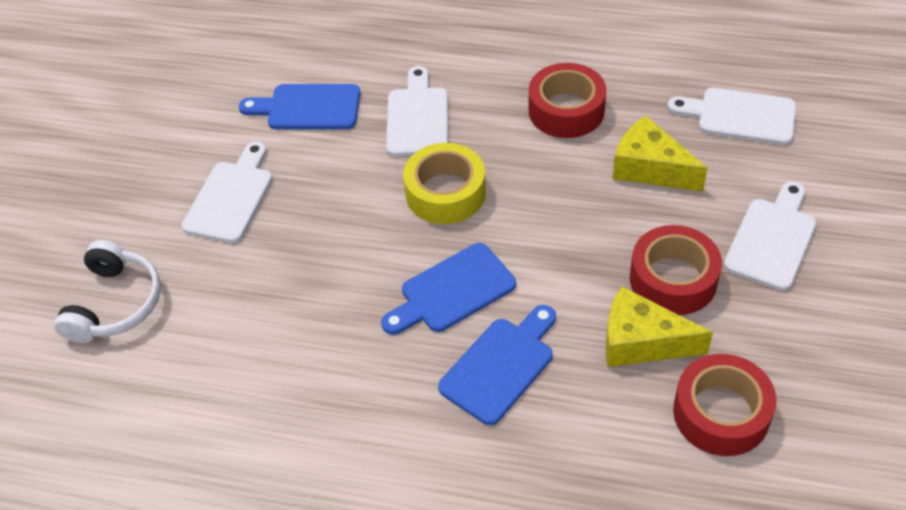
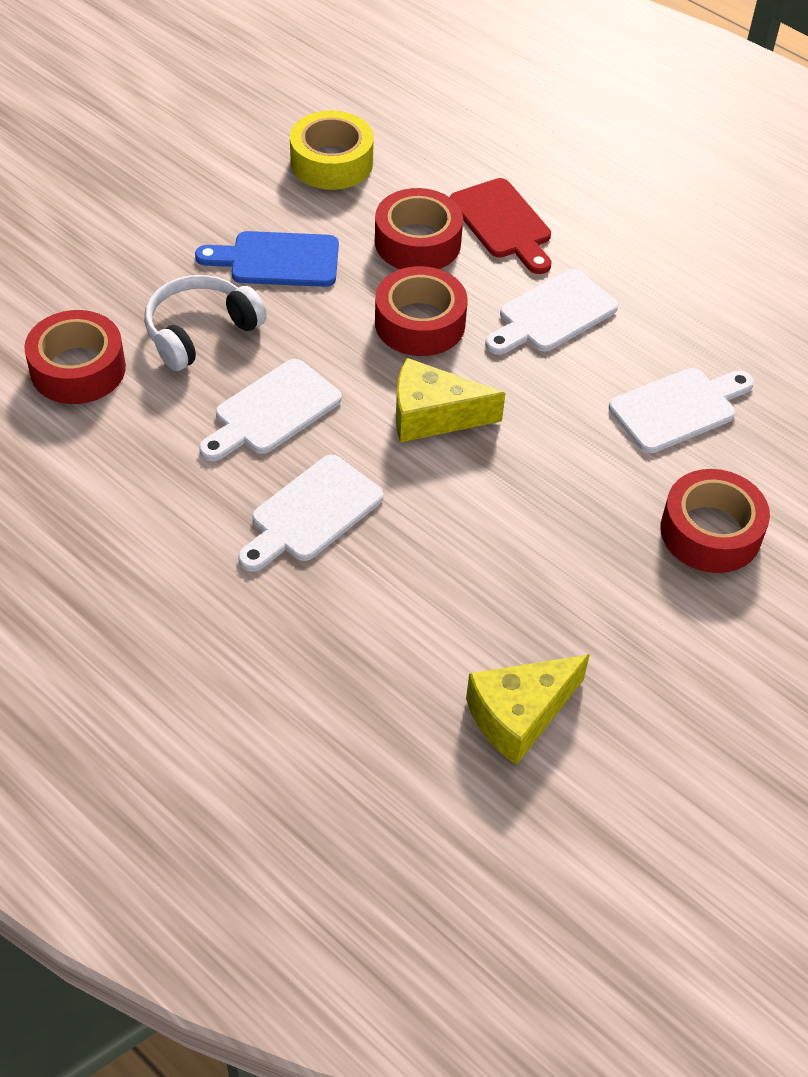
blue cutting board: [239,84,360,130] [381,243,516,335] [438,305,556,425] = 3 -> [195,231,339,287] = 1
red cutting board: none = 0 -> [450,178,552,274] = 1
red tape: [529,63,606,138] [630,225,722,315] [673,354,777,456] = 3 -> [24,310,126,404] [375,188,463,269] [375,266,468,356] [660,469,770,573] = 4

